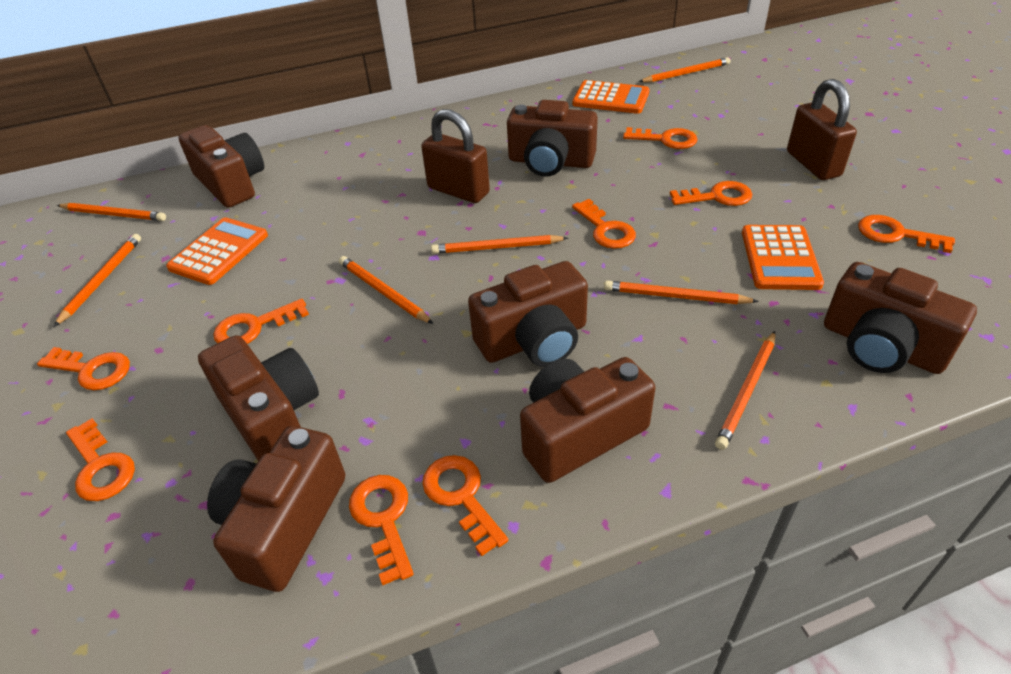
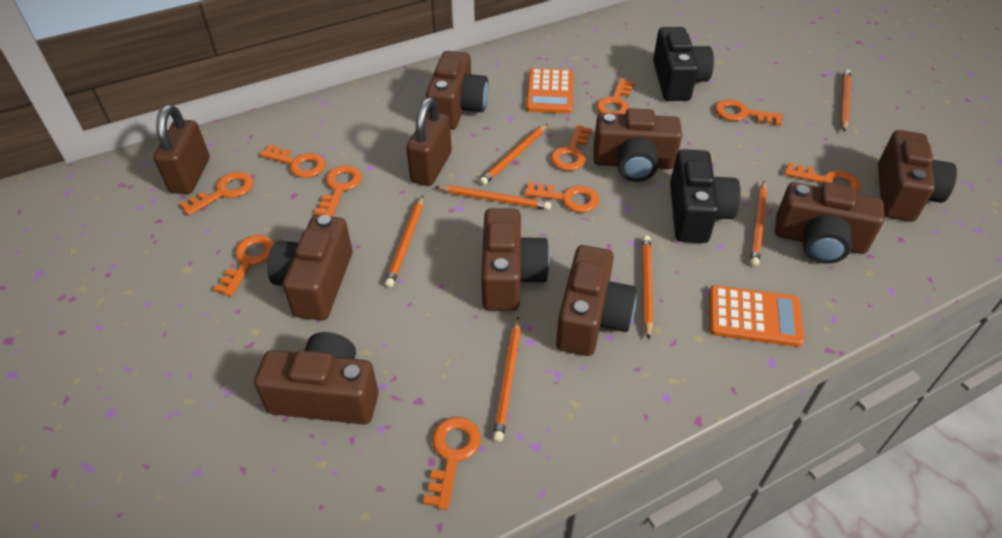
black camera: none = 0 -> [653,27,714,101] [670,149,741,243] = 2
brown camera: [179,125,264,208] [198,335,319,461] [207,426,345,592] [468,261,588,367] [507,100,598,176] [520,357,655,483] [824,262,977,374] = 7 -> [254,332,379,425] [267,215,352,320] [426,51,488,130] [481,208,550,311] [556,245,637,356] [593,108,682,182] [775,182,884,264] [878,130,957,222] = 8
orange calculator: [166,217,268,285] [572,80,649,114] [742,225,824,290] = 3 -> [526,68,573,114] [709,285,804,347] = 2
orange key: [37,347,130,390] [66,418,135,501] [213,299,309,344] [349,475,414,585] [422,455,508,556] [572,199,636,249] [623,127,698,149] [670,181,753,206] [858,215,955,253] = 9 -> [180,172,253,216] [213,235,274,296] [259,144,326,178] [315,165,362,217] [423,417,481,510] [524,181,599,213] [551,125,593,171] [596,78,635,114] [715,99,783,126] [784,162,861,194] = 10

